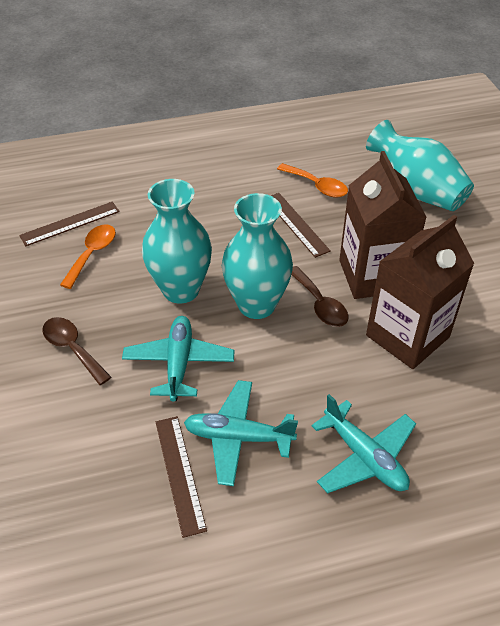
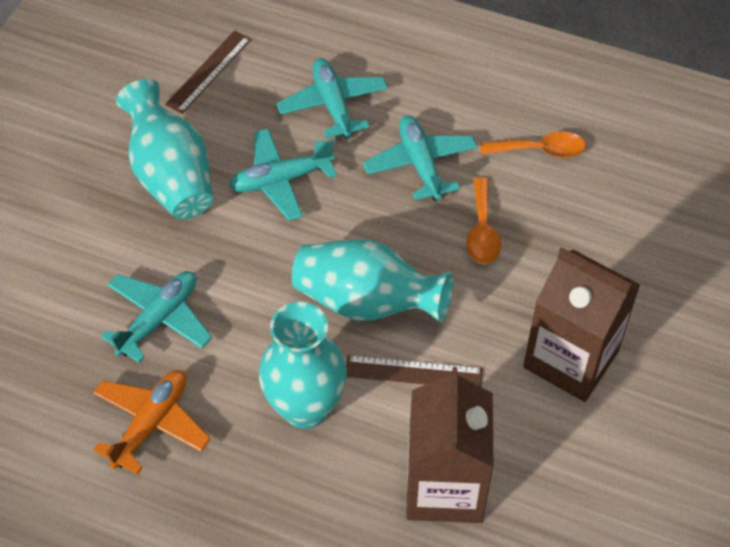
brown ruler: [19,202,120,246] [156,416,207,538] [271,193,331,258] = 3 -> [165,31,251,114] [346,355,483,387] = 2
brown spoon: [42,317,111,385] [291,266,348,327] = 2 -> none = 0
orange plane: none = 0 -> [93,370,211,475] = 1
turquoise plane: [122,316,234,402] [184,380,298,486] [312,394,416,493] = 3 -> [101,271,212,363] [229,129,337,221] [276,58,388,139] [363,115,477,201] = 4

